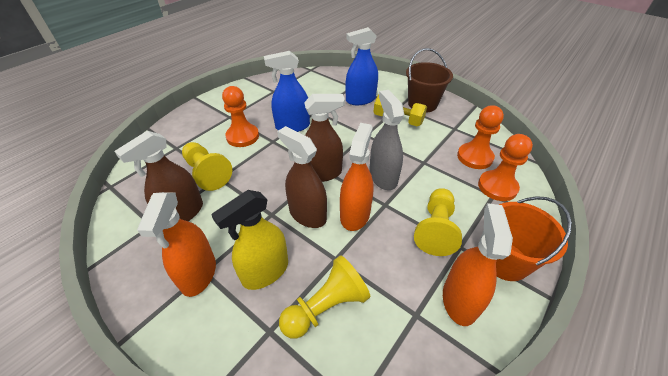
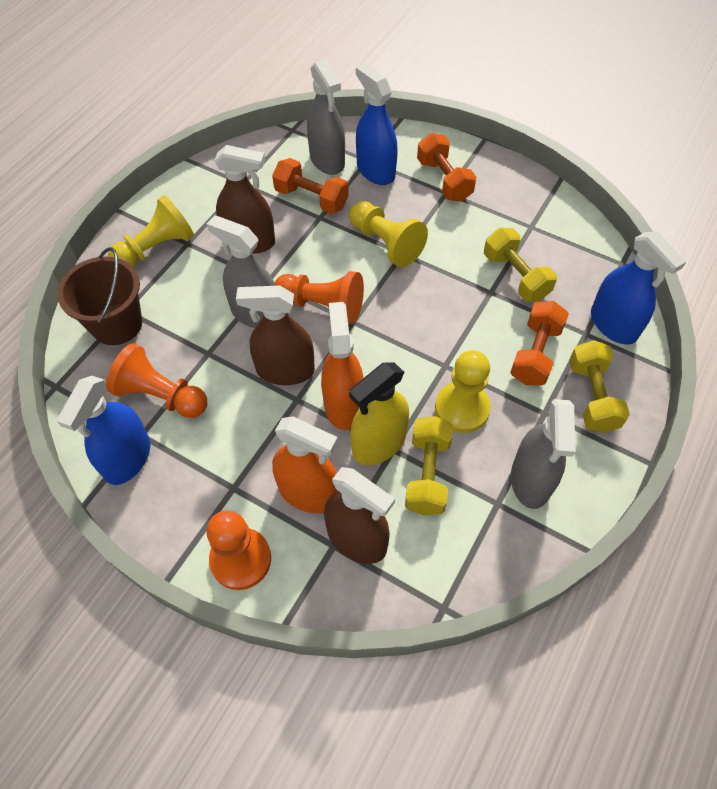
blue spray bottle: [264,51,310,132] [345,27,378,105] = 2 -> [57,376,150,485] [356,63,398,185] [591,231,686,345] = 3
grey spray bottle: [369,90,404,190] = 1 -> [207,215,276,328] [307,59,345,175] [511,399,576,509] = 3
orange bucket: [496,196,572,281] = 1 -> none = 0
orange dumbbell: none = 0 -> [272,158,349,214] [417,133,476,202] [510,301,569,385] = 3
orange spray bottle: [137,192,216,297] [340,123,373,231] [443,203,513,326] = 3 -> [272,417,339,513] [321,302,364,430] = 2
yellow dumbbell: [374,95,427,126] = 1 -> [405,416,453,515] [484,228,557,302] [569,340,630,433] = 3

